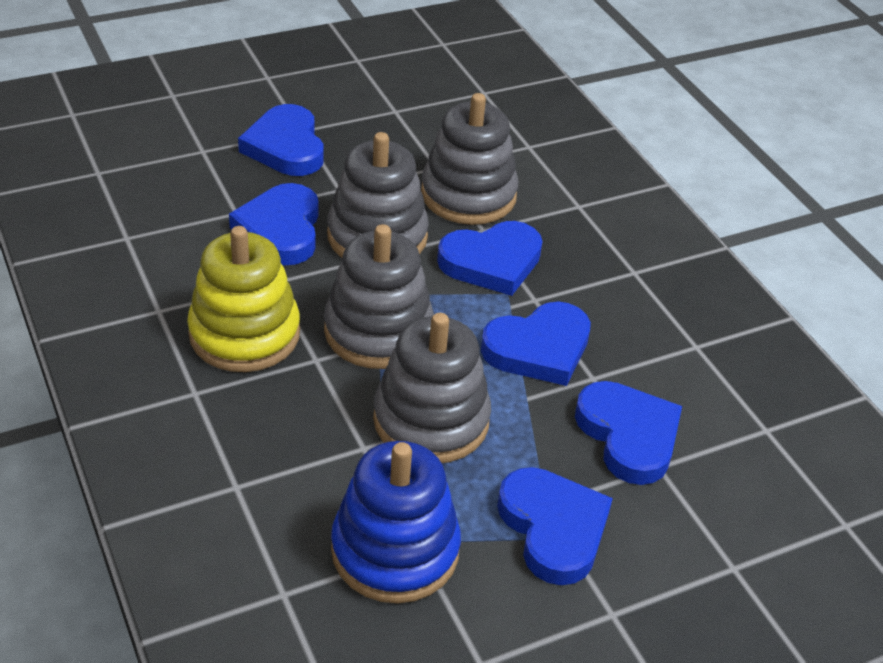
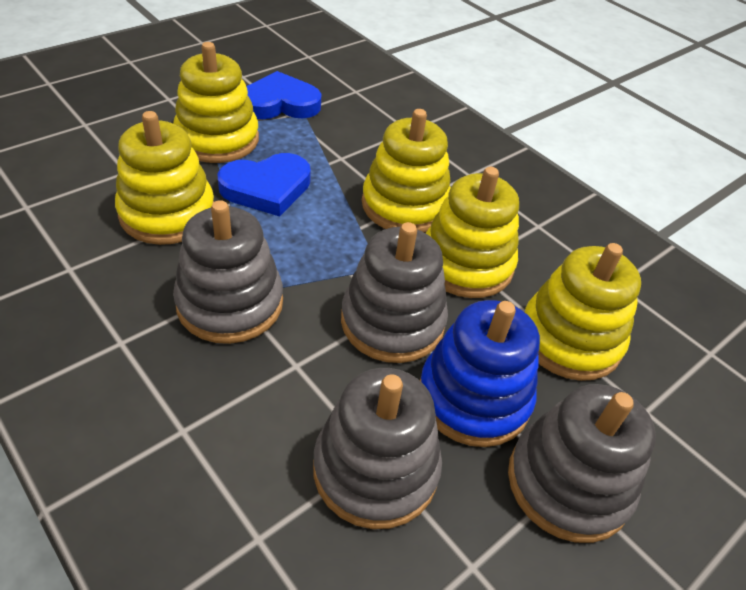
blue heart: [229,183,319,265] [238,104,324,176] [437,221,543,296] [481,301,591,386] [497,467,613,585] [575,381,682,485] = 6 -> [217,153,311,217] [246,71,321,119] = 2
yellow stacking toy: [187,226,300,372] = 1 -> [115,111,214,245] [173,42,259,163] [362,109,451,232] [426,167,519,298] [525,243,641,381] = 5

